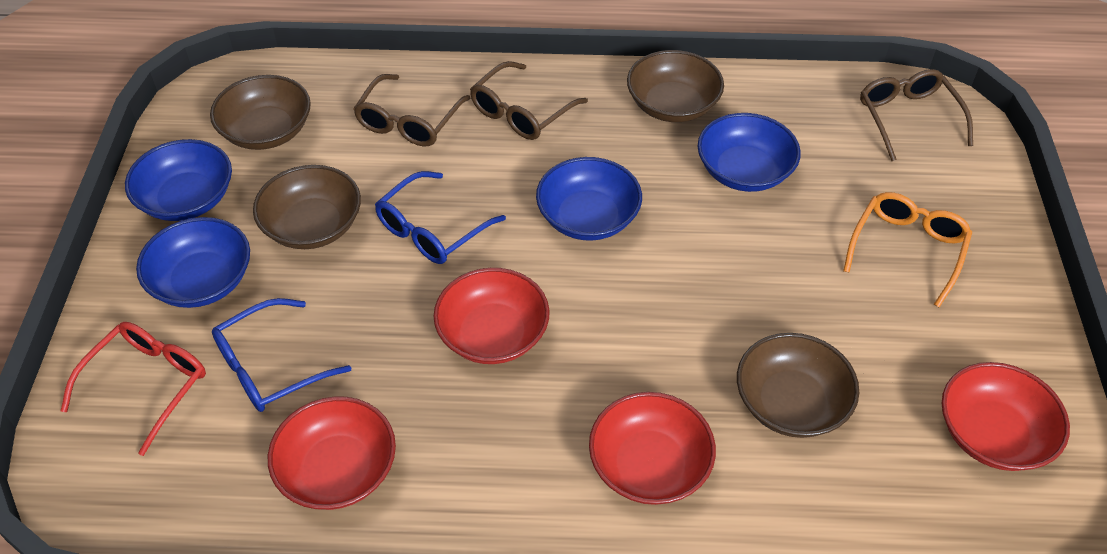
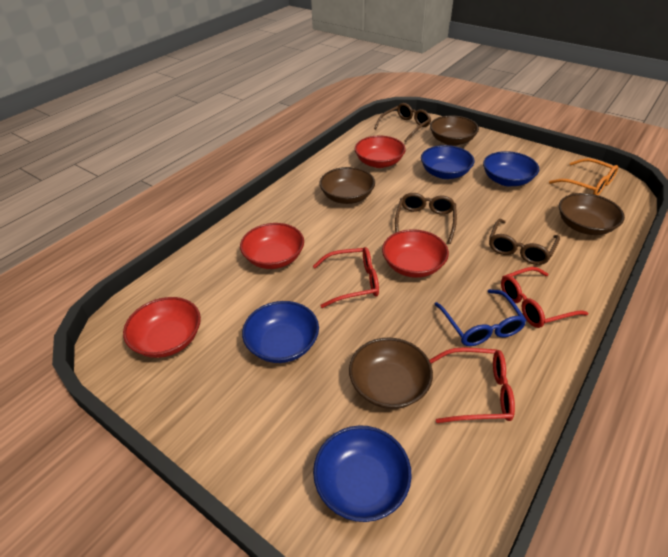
blue glasses: [212,298,351,412] [375,171,506,264] = 2 -> [434,289,527,346] = 1
red glasses: [61,322,206,456] = 1 -> [313,247,379,308] [429,348,515,423] [501,267,588,328] = 3

